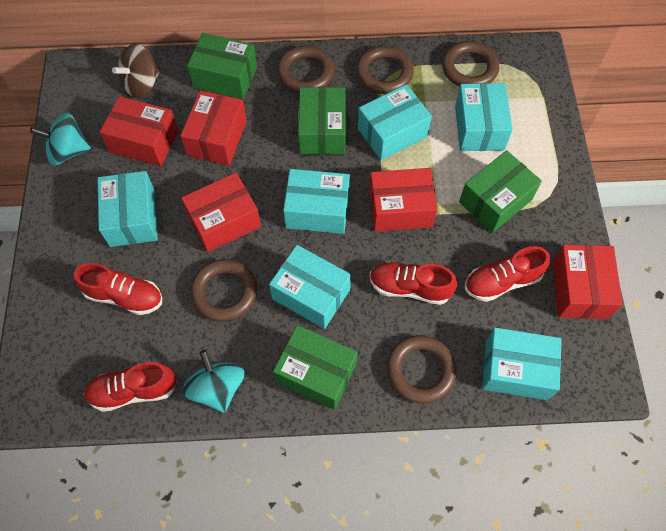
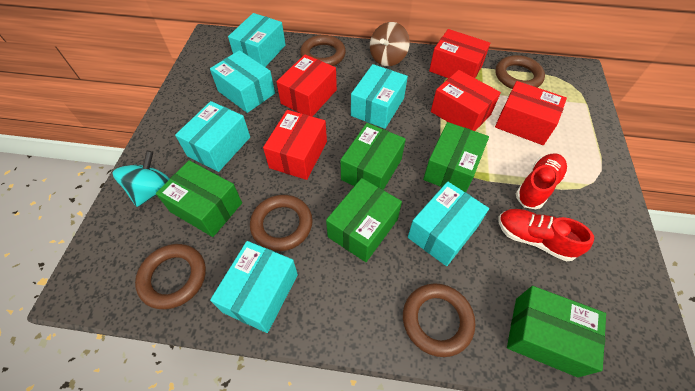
green box: [187,33,257,100] [273,325,358,410] [298,87,346,155] [459,150,542,233] = 4 -> [156,160,242,237] [326,178,402,262] [340,123,406,190] [423,122,489,192] [507,286,606,377] = 5
red shoe: [74,263,162,315] [84,362,177,412] [369,262,457,305] [465,246,550,302] = 4 -> [498,209,594,262] [516,154,567,209] = 2
turquoise spinning top: [30,112,91,165] [182,350,244,413] = 2 -> [113,151,170,207] = 1

